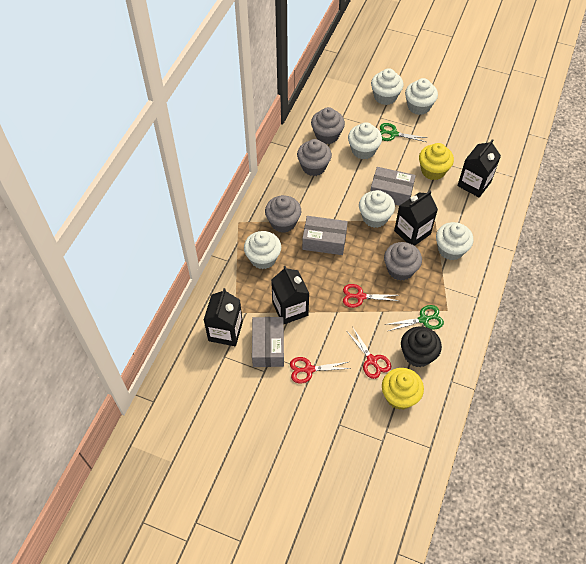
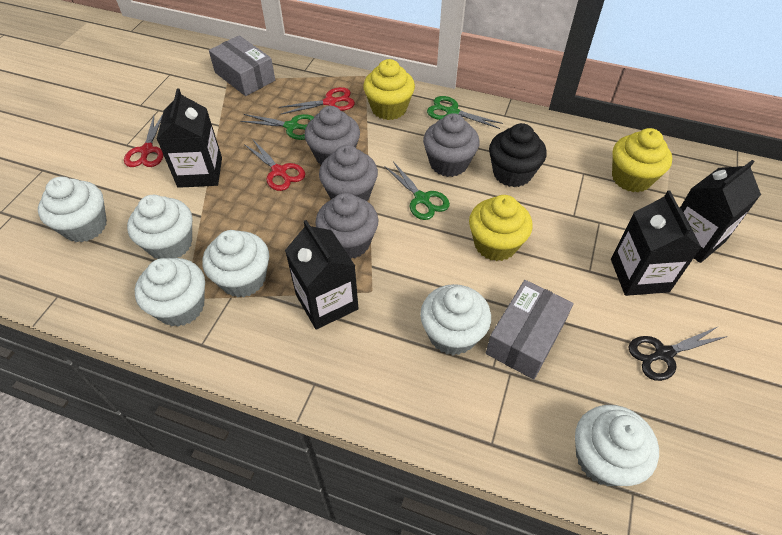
black scissors: none = 0 -> [628,326,728,381] = 1
green scissors: [380,123,427,142] [385,305,444,331] = 2 -> [240,114,314,140] [384,161,450,220] [427,96,503,129] = 3
grey box: [252,317,284,367] [302,216,348,255] [370,167,416,206] = 3 -> [209,35,275,96] [486,280,574,380] = 2
yellow cupcake: [382,368,424,410] [419,143,454,180] = 2 -> [363,59,415,120] [469,195,533,261] [612,128,672,192] = 3

